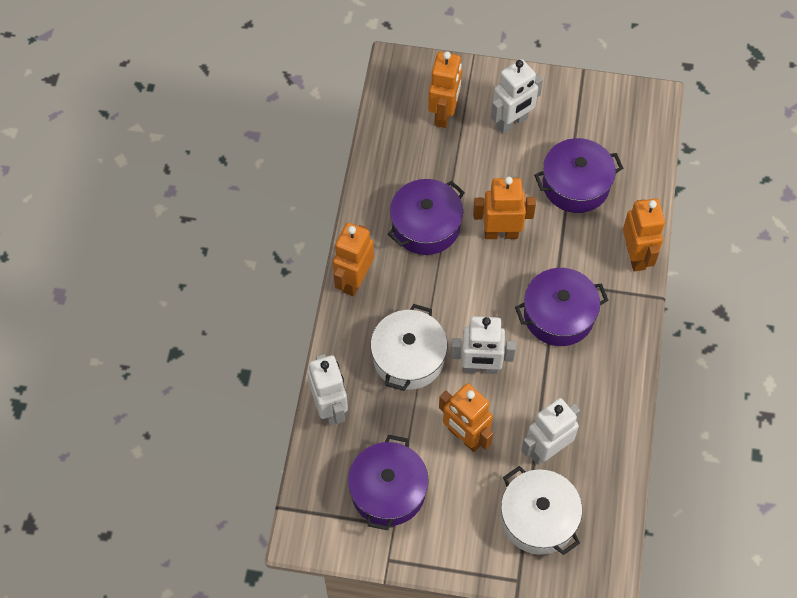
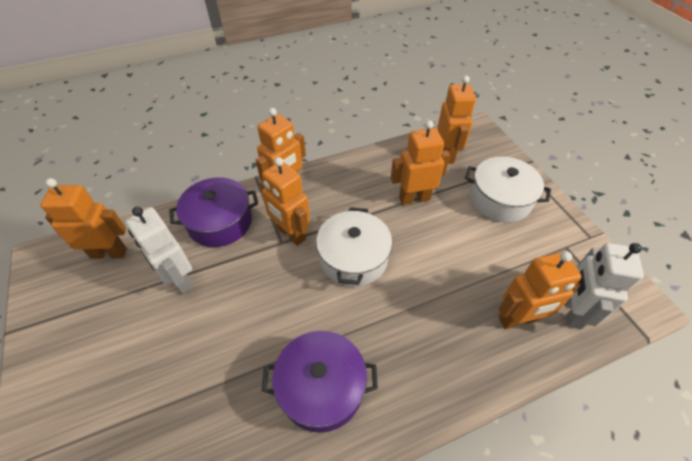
orange robot: [333,222,374,296] [428,51,462,128] [439,383,493,452] [473,177,536,239] [623,198,665,271] = 5 -> [40,178,127,259] [256,108,306,181] [260,157,310,246] [391,120,450,205] [437,76,476,164] [499,251,582,329] = 6
purple pot: [348,435,429,530] [388,179,465,255] [515,268,608,346] [534,138,623,213] = 4 -> [169,177,258,247] [262,331,378,433] = 2
white robot: [307,354,348,426] [451,316,516,374] [491,59,543,134] [521,398,580,465] = 4 -> [125,206,194,294] [565,243,644,329] = 2

